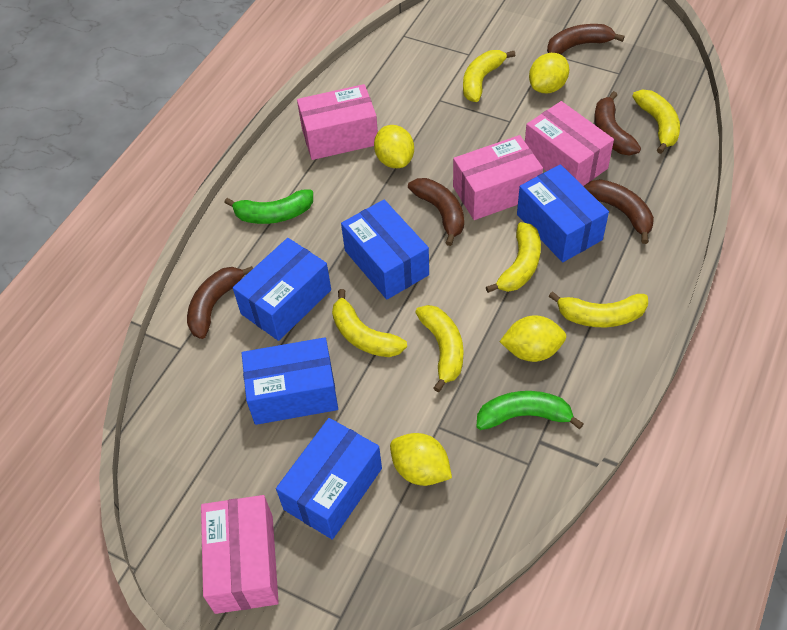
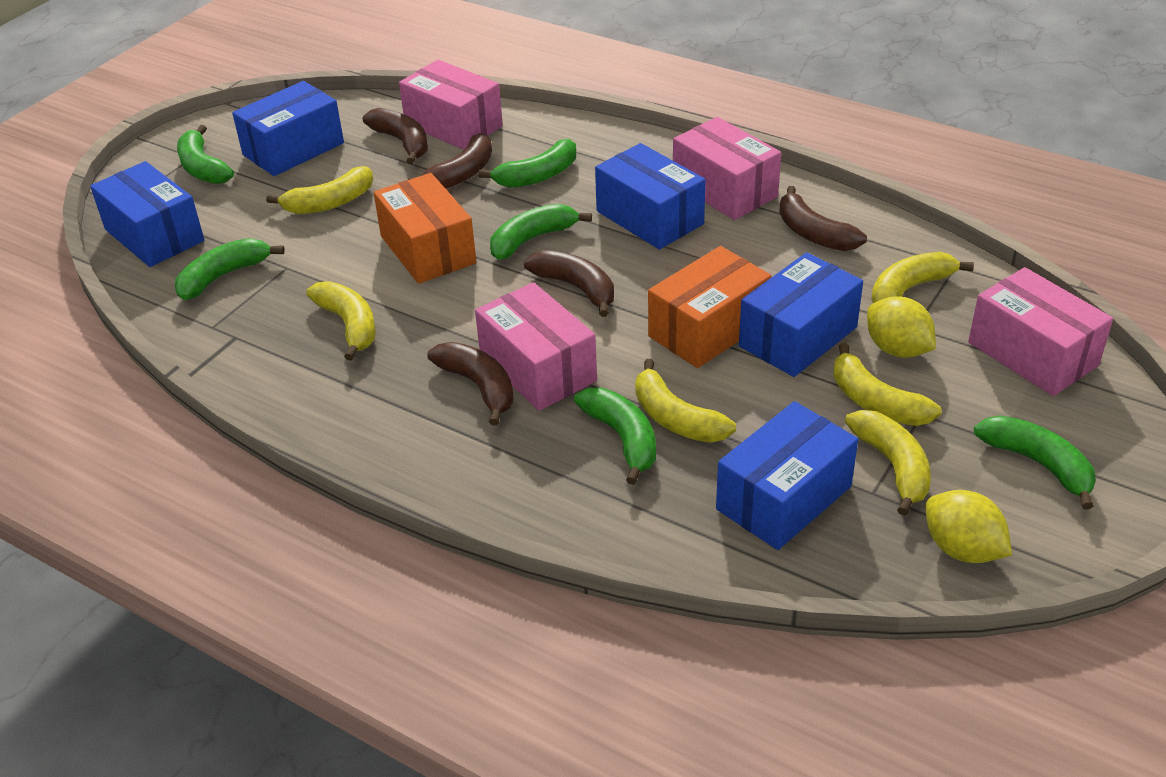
green banana: [224,189,313,224] [477,391,584,430] = 2 -> [175,238,285,300] [177,125,234,184] [478,139,576,188] [490,204,592,260] [574,388,656,485] [974,416,1096,510] = 6
orange box: none = 0 -> [373,173,476,284] [648,246,772,368] = 2
yellow lemon: [374,125,414,168] [390,433,452,486] [499,315,566,362] [529,53,569,94] = 4 -> [867,296,936,358] [926,490,1012,563] = 2

